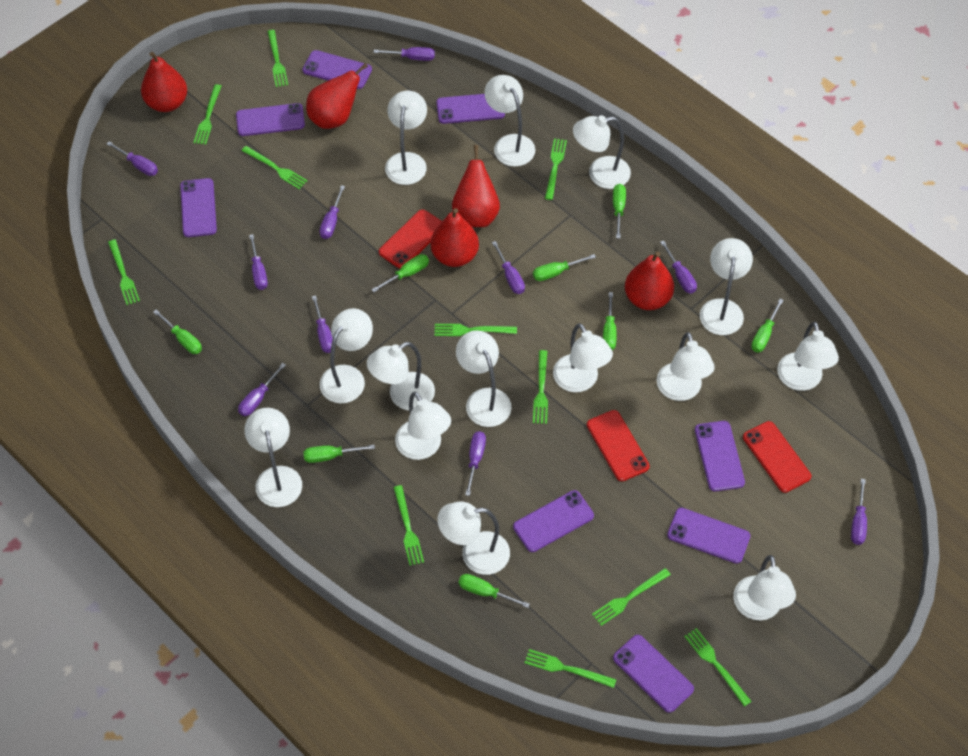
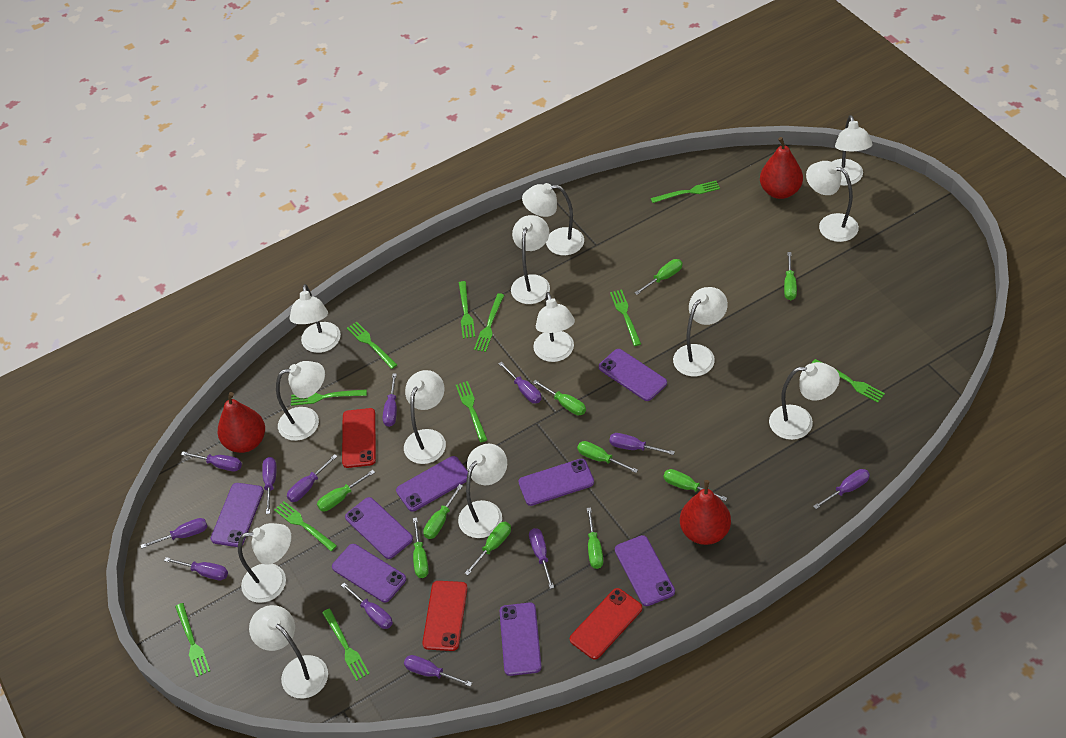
green screwdriver: [153,309,202,354] [303,445,375,463] [371,254,429,292] [458,574,530,608] [533,254,596,281] [603,292,617,351] [613,184,626,239] [751,299,784,352] = 8 -> [317,470,375,511] [413,517,429,578] [423,484,463,539] [465,522,511,575] [533,380,586,415] [577,441,638,473] [587,507,603,569] [635,259,683,295] [663,469,727,501] [784,252,797,300] = 10
purple screwdriver: [107,142,158,176] [238,363,286,416] [249,234,268,290] [312,295,333,353] [320,185,345,239] [374,47,435,61] [465,431,486,496] [492,241,525,294] [660,241,697,293] [851,479,867,545] = 10 -> [141,518,207,549] [164,557,228,580] [181,451,242,471] [262,457,277,514] [287,454,338,502] [341,583,393,629] [383,373,397,427] [404,655,472,687] [498,362,542,403] [529,528,554,589] [609,433,675,455] [813,469,870,509] = 12
red pear: [141,52,187,112] [306,63,368,129] [430,208,479,267] [452,145,500,227] [625,252,674,310] = 5 -> [218,392,265,453] [680,480,731,545] [760,137,803,199] = 3
white lamp: [244,408,302,507] [320,308,373,403] [367,342,435,410] [385,91,427,185] [395,392,451,460] [438,502,510,575] [456,330,512,427] [484,75,535,166] [553,323,613,392] [573,115,631,189] [657,332,715,401] [700,238,753,335] [733,555,796,621] [777,321,839,391] = 14 -> [238,523,291,603] [249,605,328,699] [276,361,325,441] [290,284,341,353] [404,370,446,464] [458,444,507,538] [511,215,550,304] [522,183,584,255] [533,292,575,362] [673,287,728,376] [769,362,840,440] [806,161,859,242] [832,115,872,186] = 13

